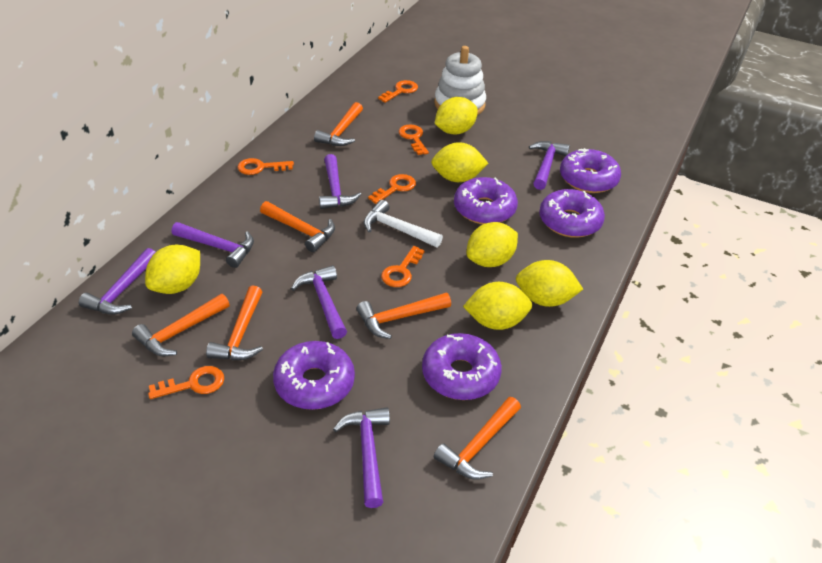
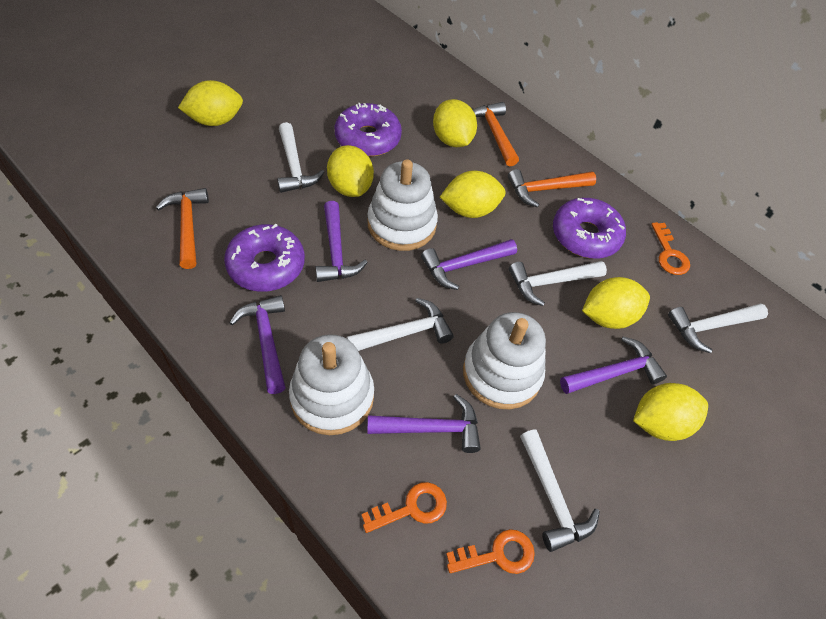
orange hammer: [132,294,230,356] [206,285,263,360] [260,201,335,252] [314,102,363,146] [356,293,451,339] [434,397,521,480] = 6 -> [156,188,209,269] [473,102,519,167] [508,169,596,208] = 3
orange key: [148,366,224,399] [237,158,294,175] [368,174,416,204] [378,80,418,103] [381,246,425,287] [399,124,429,155] = 6 -> [361,482,447,533] [446,529,535,574] [651,222,690,275] = 3
purple donut: [273,341,355,410] [422,333,502,400] [454,177,518,224] [539,189,605,238] [560,148,621,193] = 5 -> [224,224,305,292] [335,103,402,157] [553,198,626,259] = 3
purple hammer: [79,248,155,315] [172,222,254,268] [291,265,347,339] [319,154,362,209] [333,408,390,508] [529,141,570,190] = 6 -> [229,295,286,394] [316,201,368,282] [367,394,481,453] [421,239,517,290] [560,337,667,394] = 5
white hammer: [363,200,443,247] = 1 -> [277,122,324,193] [347,298,454,351] [509,261,607,306] [520,430,600,552] [668,303,768,353] = 5
white stacking toy: [434,46,486,115] = 1 -> [289,334,374,435] [367,159,438,251] [463,312,546,409] = 3

